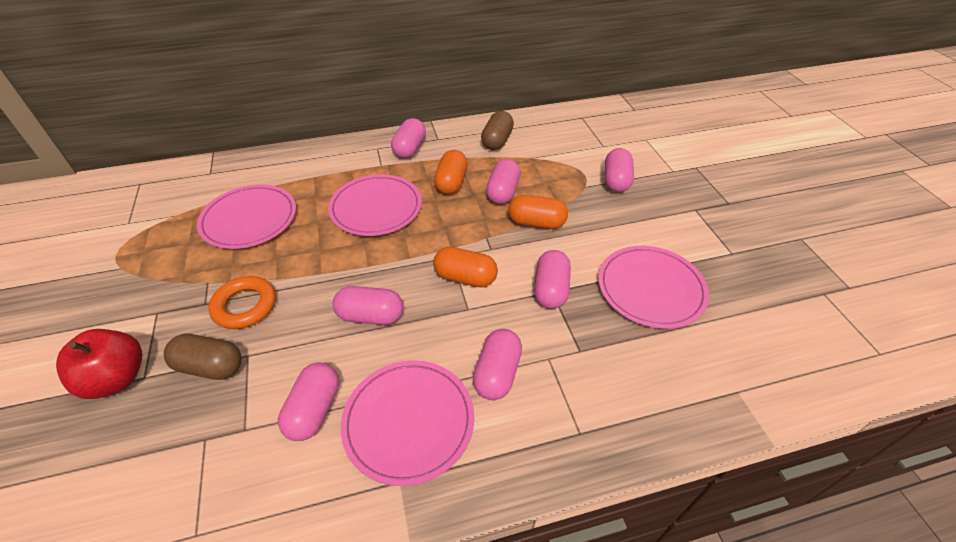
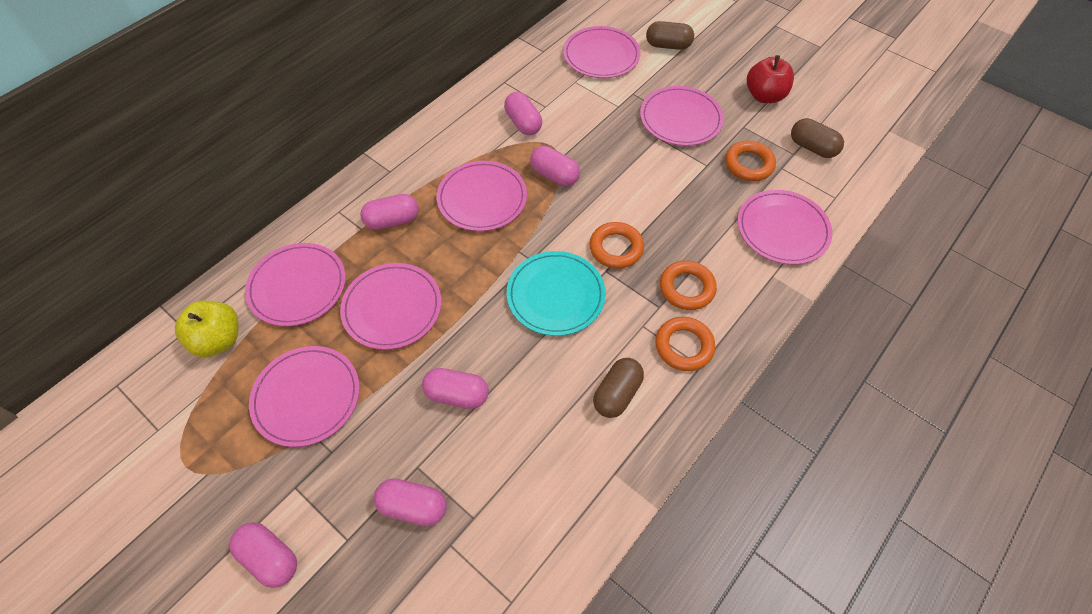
brown capsule: [164,333,242,380] [481,111,514,150] = 2 -> [593,358,644,418] [646,21,694,50] [791,118,844,158] = 3
orange capsule: [433,247,498,287] [434,150,468,194] [508,195,568,229] = 3 -> none = 0
orange ring: [208,276,276,329] = 1 -> [589,222,644,269] [655,317,715,371] [660,260,717,310] [725,141,776,181] = 4
pink capsule: [278,362,339,441] [333,286,403,325] [391,118,426,159] [473,329,522,400] [486,159,521,204] [534,250,571,309] [605,148,634,192] = 7 -> [229,522,297,588] [360,194,419,230] [374,478,447,526] [422,368,489,409] [504,92,542,135] [530,146,580,186] = 6
pink plate: [197,185,296,249] [328,174,422,236] [341,360,474,486] [598,246,709,329] = 4 -> [245,243,346,326] [249,346,360,447] [340,263,441,350] [437,161,527,231] [563,26,641,78] [640,86,724,146] [738,190,832,265] = 7
turquoise plate: none = 0 -> [507,251,606,336] = 1
yellow apple: none = 0 -> [175,301,239,357] = 1

